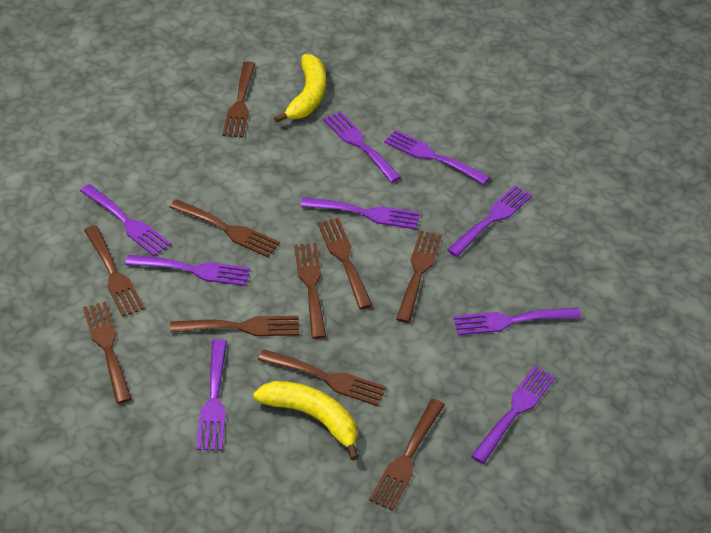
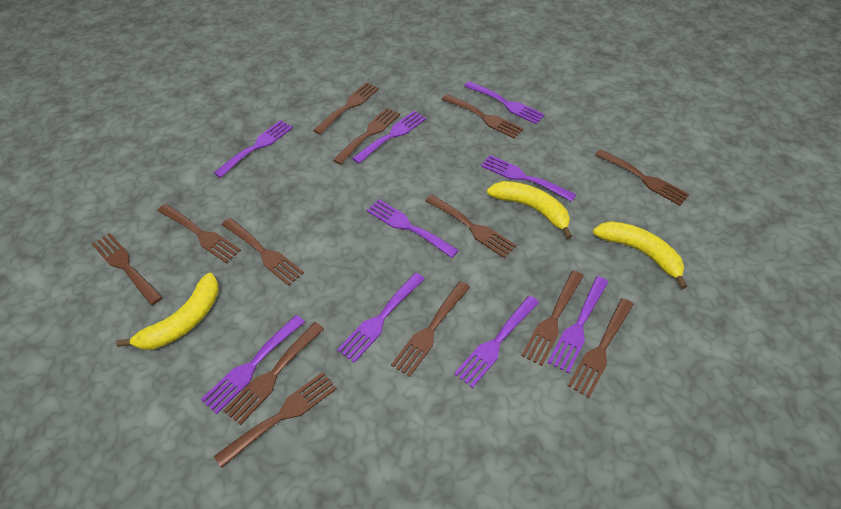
brown fork: [83,302,132,404] [84,225,145,317] [169,199,280,257] [170,316,299,336] [222,61,255,138] [258,349,387,406] [294,243,326,339] [318,218,373,309] [369,399,445,511] [396,230,442,323] = 10 -> [92,233,162,305] [157,204,241,263] [214,372,337,468] [222,218,304,286] [224,322,324,425] [313,82,379,135] [333,108,400,165] [391,281,470,377] [425,195,516,258] [442,94,523,138] [521,270,584,366] [568,298,634,398] [595,149,689,206] = 13
yellow banana: [253,381,359,461] [274,54,326,123] = 2 -> [116,273,219,350] [487,181,572,239] [593,221,687,289] = 3

